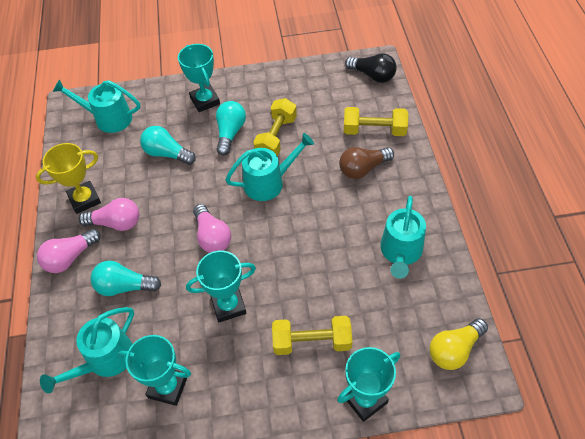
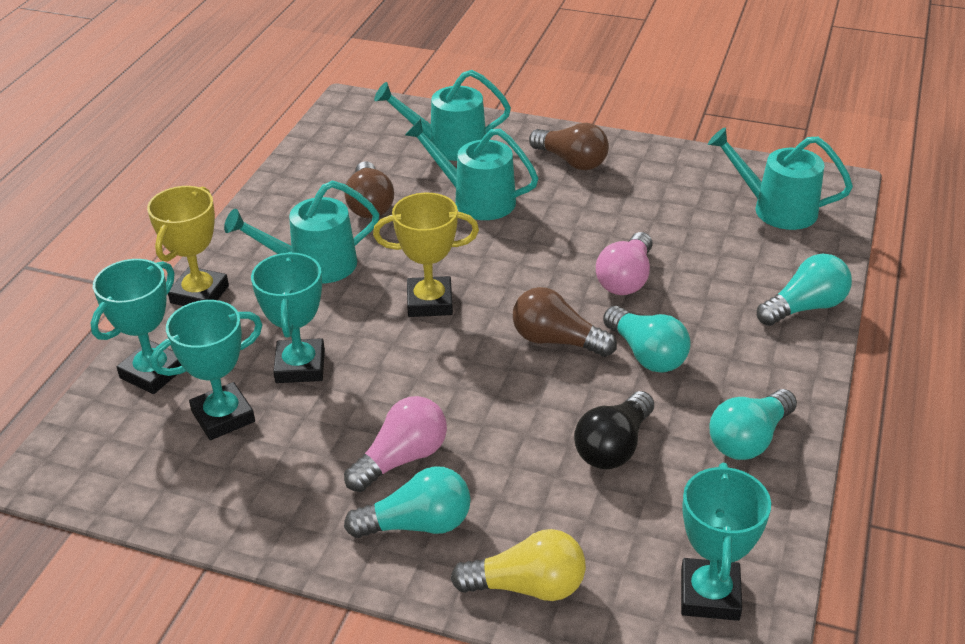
brown light bulb: [339,147,394,179] = 1 -> [345,161,394,218] [513,287,617,357] [529,123,609,170] = 3
pink light bulb: [37,229,101,273] [79,198,139,231] [193,204,231,253] = 3 -> [344,396,447,492] [596,232,653,295] = 2
turquoise light bulb: [90,261,161,296] [140,126,196,165] [216,101,246,155] = 3 -> [344,466,471,538] [603,306,691,373] [710,389,797,460] [757,254,852,326] = 4
yellow dumbbell: [253,98,297,157] [272,316,352,355] [344,107,408,136] = 3 -> none = 0
yellow trophy: [36,143,101,214] = 1 -> [147,186,229,306] [373,193,479,317] = 2

